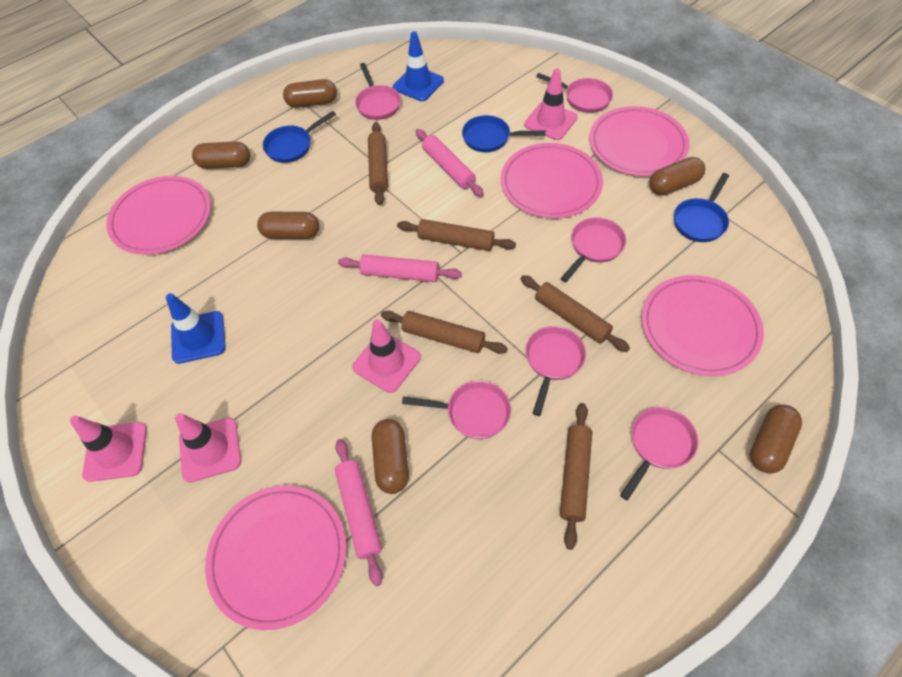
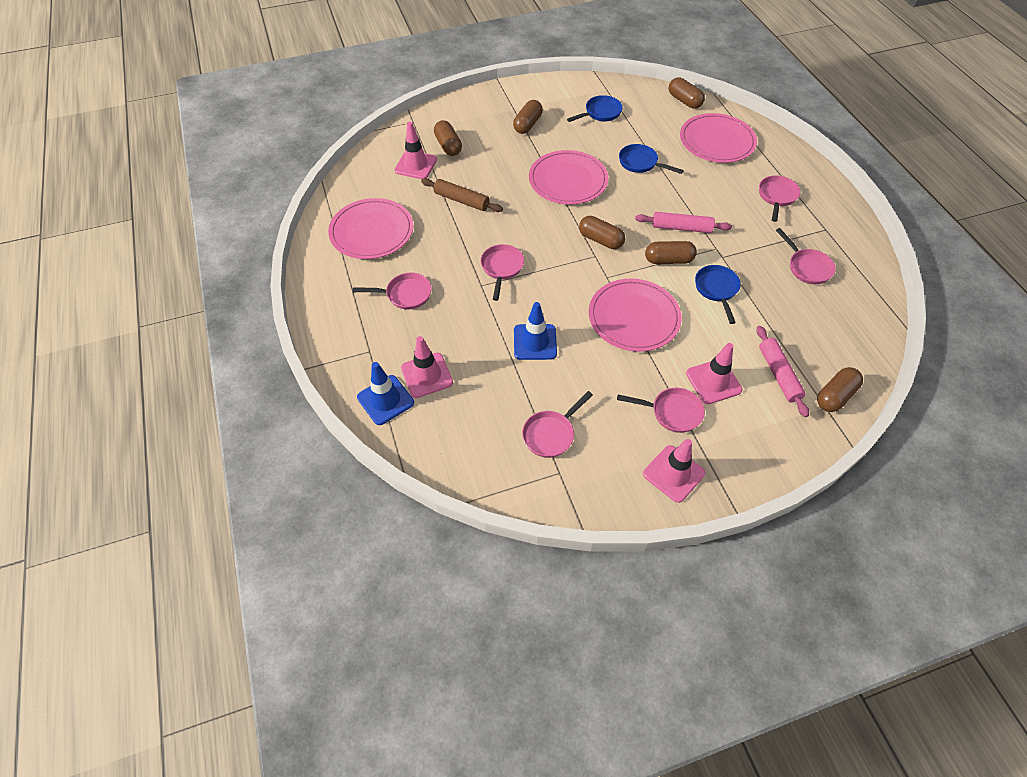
brown rolling pin: [368,122,388,205] [381,311,508,354] [397,219,516,251] [520,275,630,352] [560,403,592,550] = 5 -> [421,178,503,212] = 1
pink plate: [106,176,211,255] [205,485,346,630] [501,143,603,218] [589,106,689,176] [641,275,764,376] = 5 -> [328,198,413,259] [529,150,609,204] [589,279,682,352] [680,113,757,163] = 4
pink rolling pin: [335,439,383,586] [338,254,462,282] [415,129,484,197] = 3 -> [635,212,732,233] [756,326,809,417] = 2

